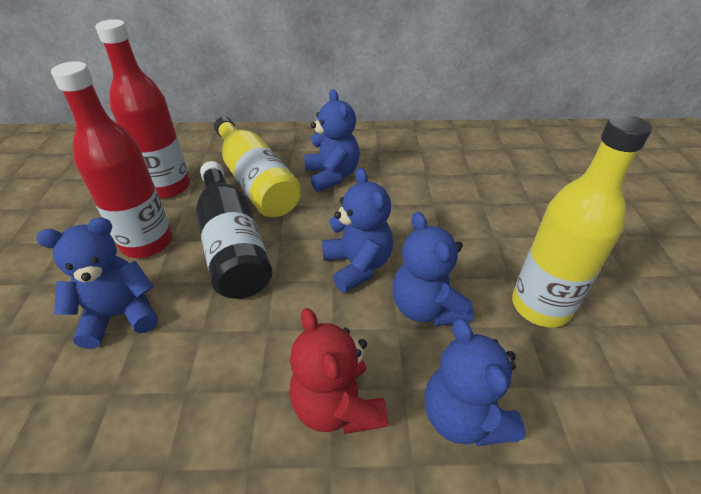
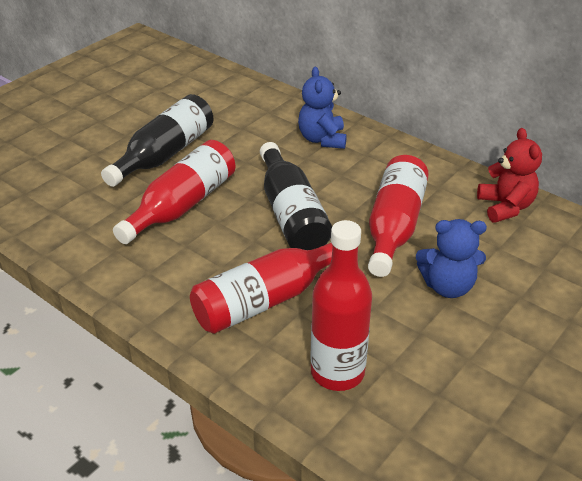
black bottle: [196,161,272,299] = 1 -> [101,94,213,187] [260,142,332,250] = 2
blue teddy bear: [37,217,158,349] [304,89,360,192] [322,167,393,293] [393,212,474,326] [425,318,525,446] = 5 -> [298,67,347,149] [416,219,487,298] = 2
red bottle: [51,61,173,258] [95,19,190,199] = 2 -> [113,140,235,244] [190,243,333,334] [310,220,372,391] [368,155,429,277] = 4
yellow bottle: [214,117,302,218] [512,114,652,328] = 2 -> none = 0

